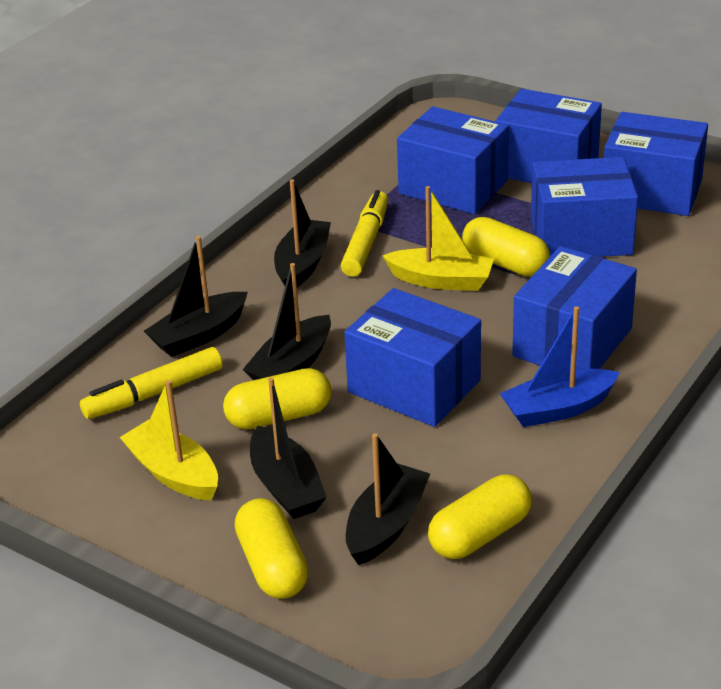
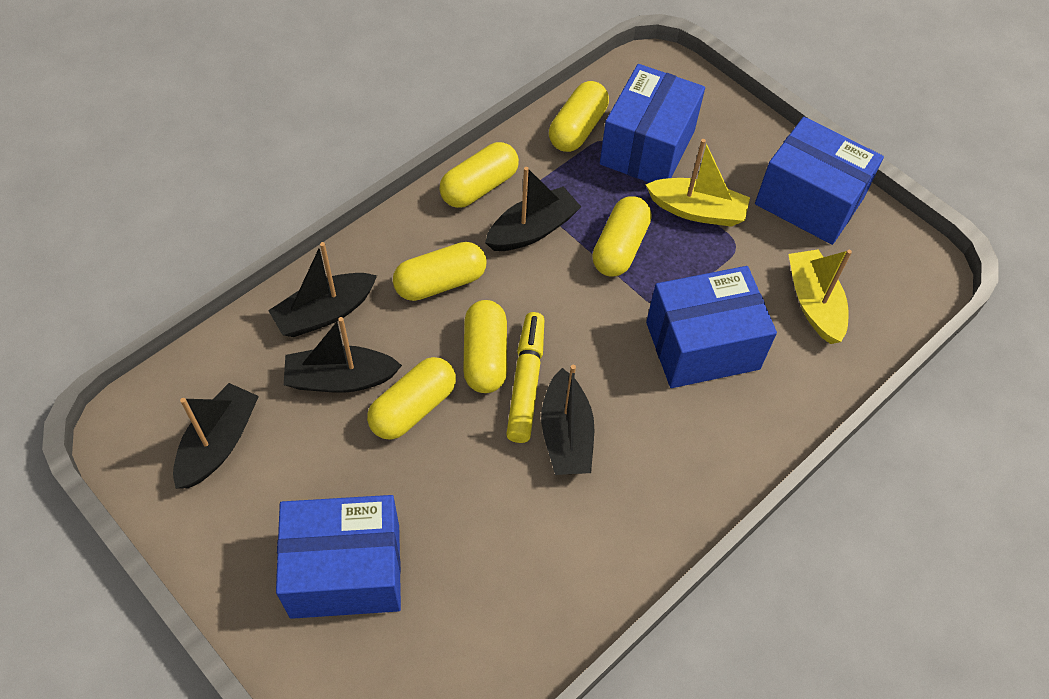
blue boat: [500,306,620,427] = 1 -> none = 0
blue box: [344,288,481,427] [397,107,509,214] [495,89,602,183] [512,246,637,369] [531,157,638,257] [604,112,708,216] = 6 -> [276,495,401,619] [600,64,705,183] [646,266,777,388] [755,117,884,245] = 4
yellow capsule: [223,368,332,430] [235,498,308,599] [428,474,532,559] [462,217,550,276] = 4 -> [367,357,456,440] [393,242,487,301] [439,142,519,208] [463,300,507,393] [549,81,609,152] [592,196,651,277] = 6
yellow marker: [80,347,222,419] [341,190,388,277] = 2 -> [506,312,544,443] = 1

